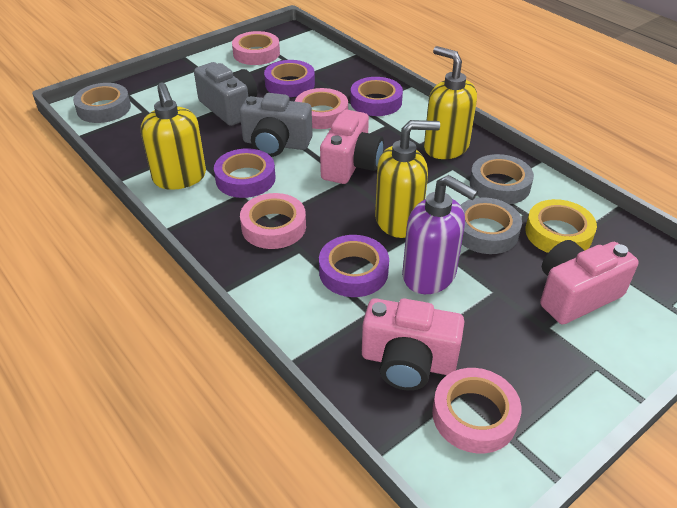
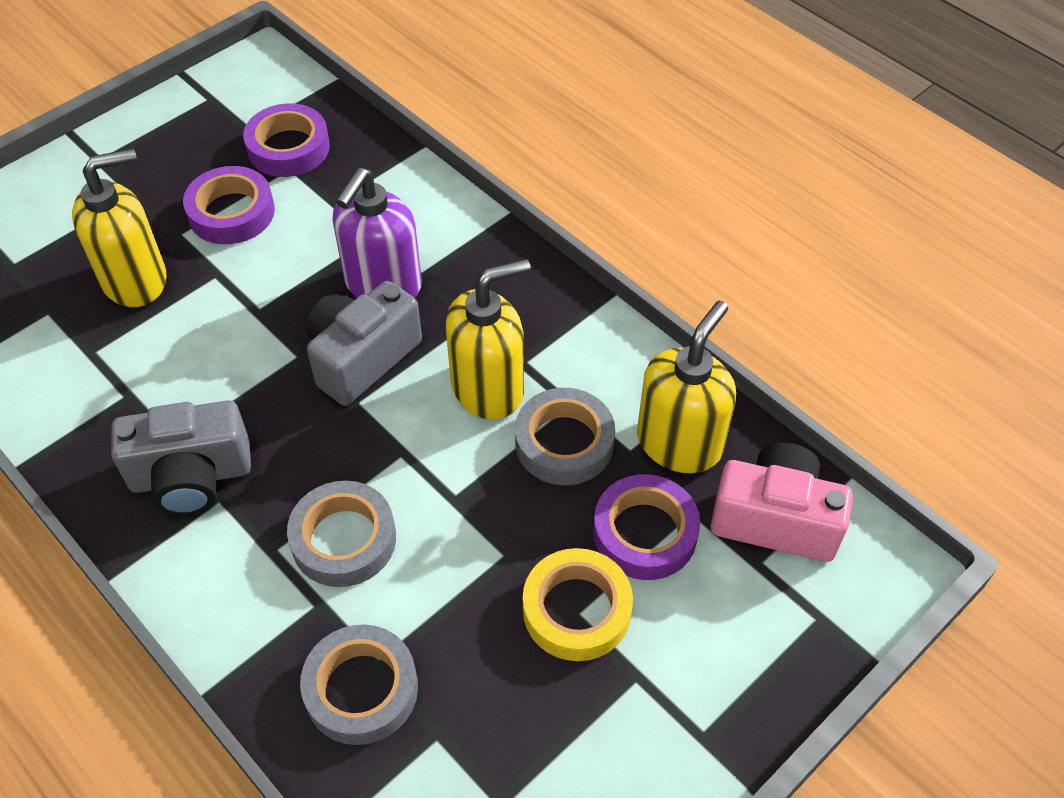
pink camera: [320,110,384,184] [362,298,465,391] [540,240,639,324] = 3 -> [710,443,853,562] = 1
pink tape: [232,31,280,65] [240,193,306,249] [295,88,348,129] [432,368,521,453] = 4 -> none = 0
purple tape: [214,148,275,198] [264,60,315,97] [319,235,389,297] [350,77,403,116] = 4 -> [183,166,275,244] [243,103,330,177] [593,474,700,580] = 3

